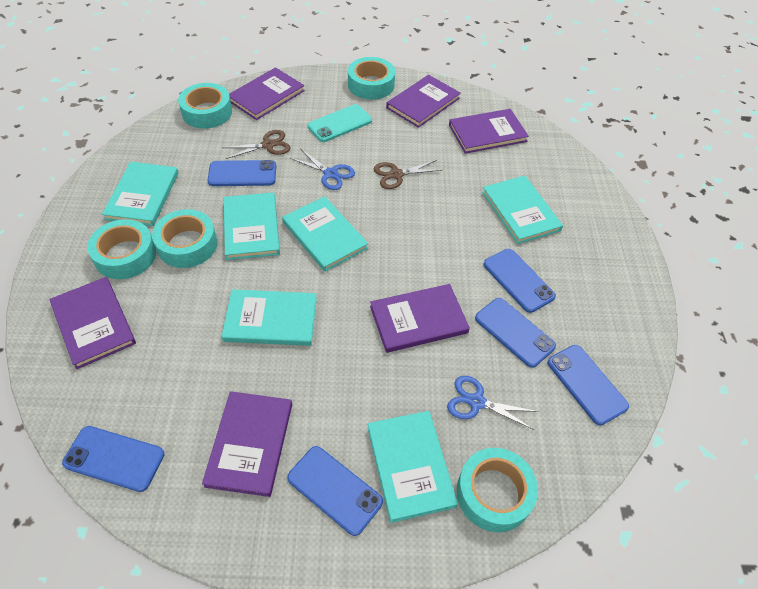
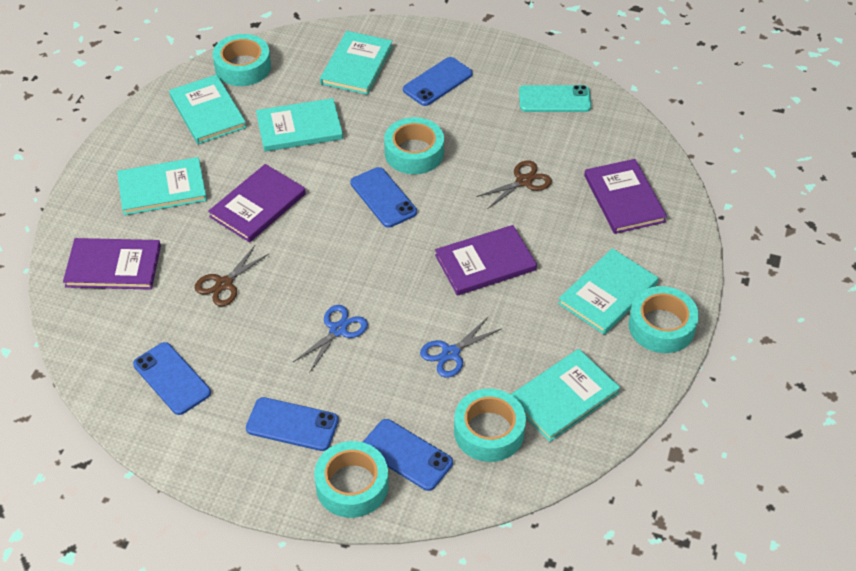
blue phone: [62,426,165,492] [208,160,276,186] [287,446,383,536] [475,298,556,368] [484,249,556,313] [548,345,629,425] = 6 -> [133,342,211,415] [246,397,339,451] [351,167,417,228] [363,419,453,491] [403,57,473,106] = 5
purple book: [49,277,136,369] [202,391,292,497] [229,67,305,120] [370,284,470,353] [386,75,461,128] [449,109,529,154] = 6 -> [63,238,161,290] [208,164,306,242] [435,225,537,296] [584,159,667,234] = 4

